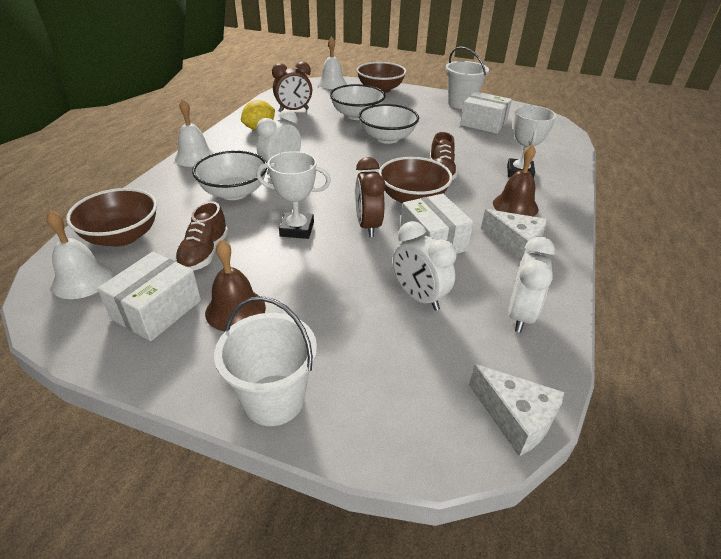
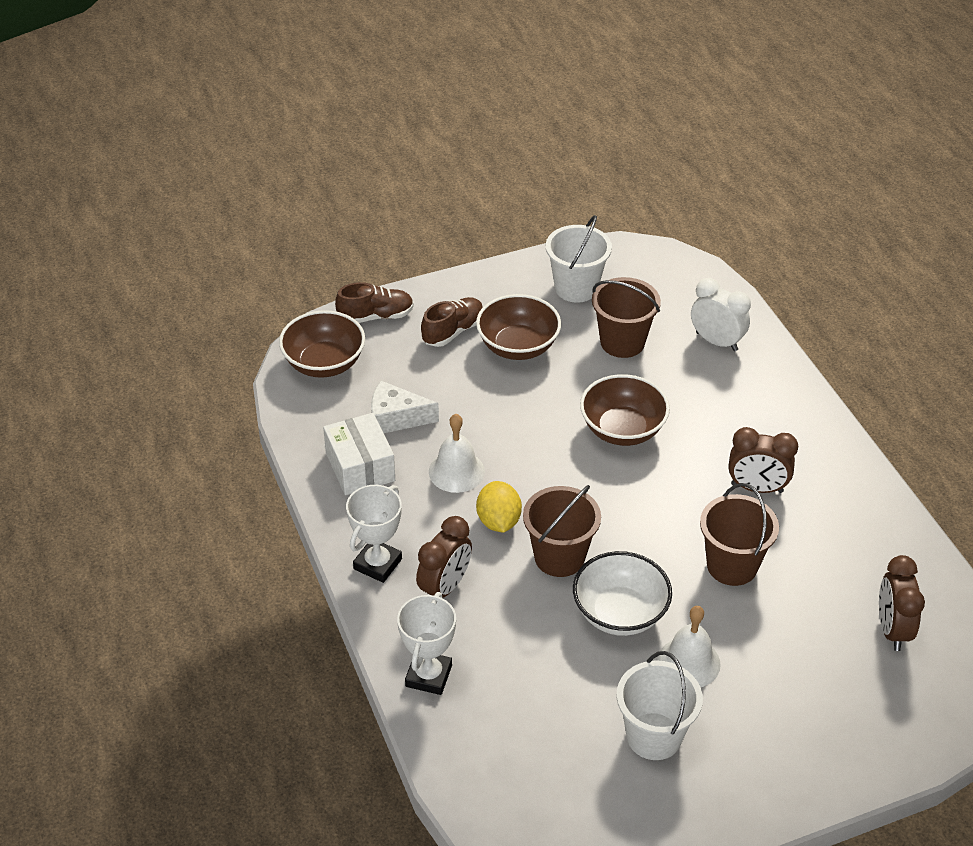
brown bell: [205,239,266,331] [493,145,539,216] = 2 -> none = 0
brown bucket: none = 0 -> [523,485,601,577] [592,277,661,358] [700,483,779,586] = 3
brown clock: [272,61,312,112] [355,157,386,237] = 2 -> [416,516,472,598] [729,427,798,493] [879,555,925,651] = 3
white bell: [47,210,113,299] [175,99,214,167] [318,37,347,89] = 3 -> [429,414,485,493] [658,606,721,687] = 2
white bowl: [192,150,267,200] [330,84,386,120] [359,104,419,144] = 3 -> [573,551,672,636] = 1
white box: [97,252,201,341] [400,194,473,254] [460,91,512,134] = 3 -> [323,413,395,495] = 1
white cheese: [469,364,564,456] [481,209,547,260] = 2 -> [371,381,439,433] = 1
white clock: [256,109,301,175] [393,221,457,310] [509,237,555,333] = 3 -> [691,278,751,351] = 1

